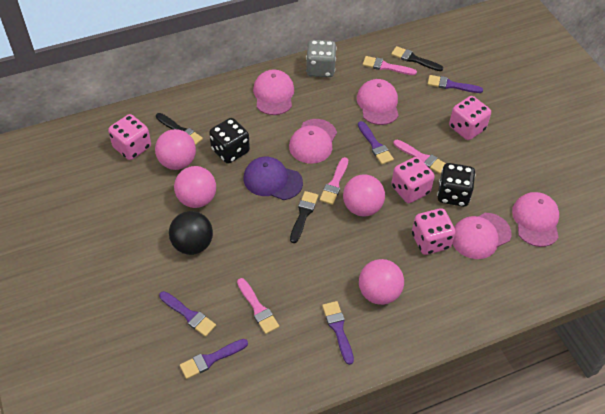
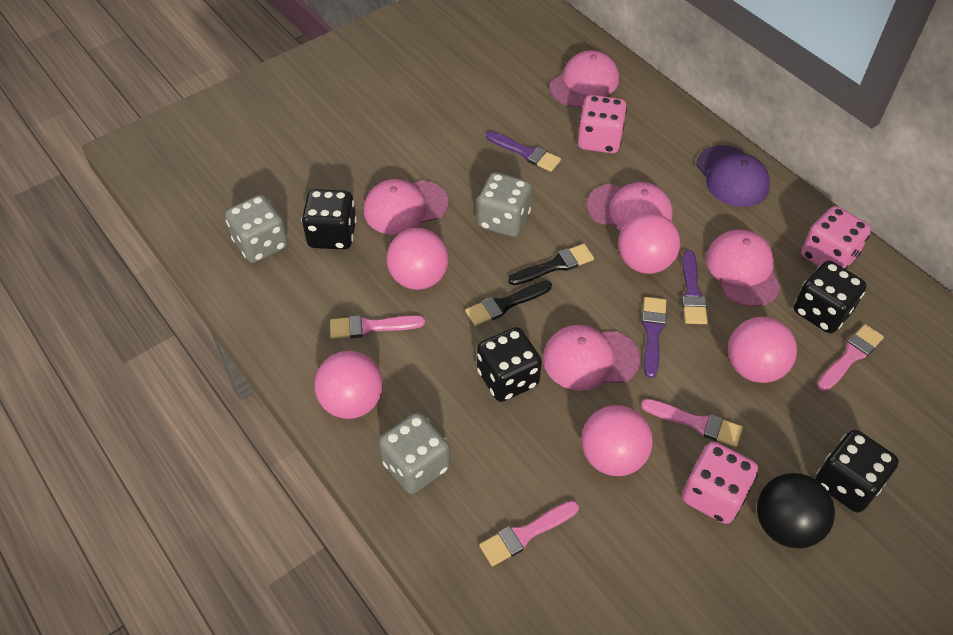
black brush: [156,113,203,145] [290,191,318,243] [391,46,443,71] = 3 -> [465,280,552,327] [508,244,594,285] = 2
black dice: [209,118,250,164] [437,163,476,207] = 2 -> [301,189,357,249] [477,327,542,402] [794,261,867,333] [815,430,899,513] = 4
grey dice: [306,40,337,77] = 1 -> [225,195,288,263] [379,412,450,494] [477,172,532,237] = 3
pink ball: [155,129,196,170] [174,166,216,208] [343,174,385,216] [359,259,404,305] = 4 -> [315,351,383,419] [387,228,448,290] [581,405,653,476] [618,213,680,274] [728,317,797,383] = 5
pink dice: [108,114,151,160] [391,157,435,203] [412,208,456,255] [449,96,491,140] = 4 -> [578,95,627,154] [682,442,758,524] [801,206,871,269] = 3
purple brush: [159,291,216,337] [180,339,248,379] [322,301,354,365] [358,121,394,165] [428,75,483,93] = 5 -> [486,131,561,172] [642,297,666,378] [682,250,708,324] = 3

